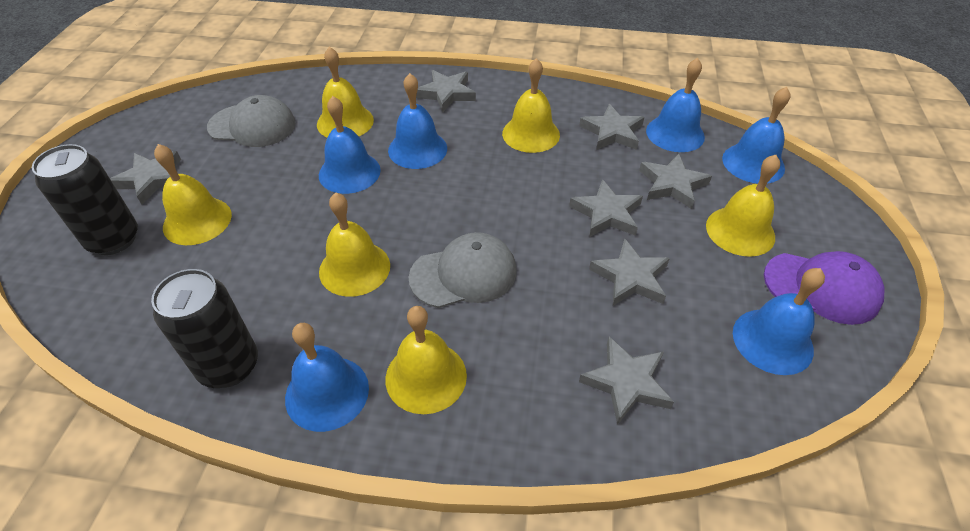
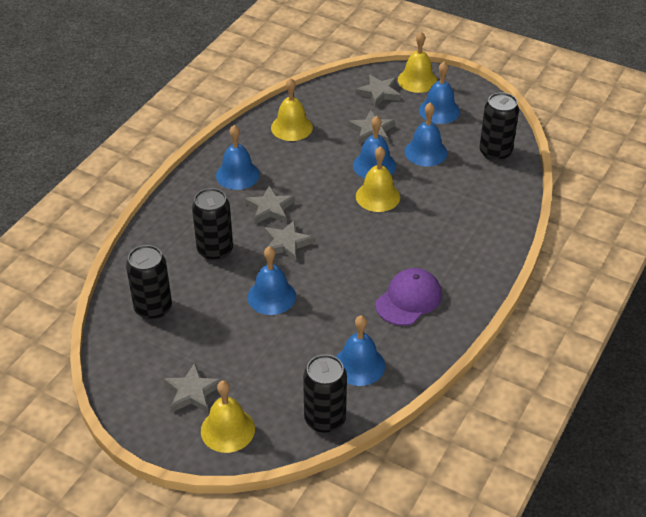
black can: [32,144,138,255] [151,269,258,388] = 2 -> [126,245,172,320] [192,188,233,261] [303,354,347,433] [479,92,519,161] = 4
grey cap: [207,95,296,147] [408,232,517,308] = 2 -> none = 0
grey star: [110,151,181,204] [416,70,476,112] [569,179,643,237] [579,104,644,150] [579,337,674,425] [589,239,670,306] [639,154,712,209] = 7 -> [164,363,222,413] [245,185,295,224] [264,220,314,262] [348,110,395,144] [356,75,401,107] = 5
yellow bell: [154,144,232,245] [317,47,374,137] [319,192,390,297] [385,306,467,414] [502,58,560,153] [706,155,780,257] = 6 -> [201,380,255,453] [271,78,313,141] [356,146,400,212] [398,32,437,93] = 4

